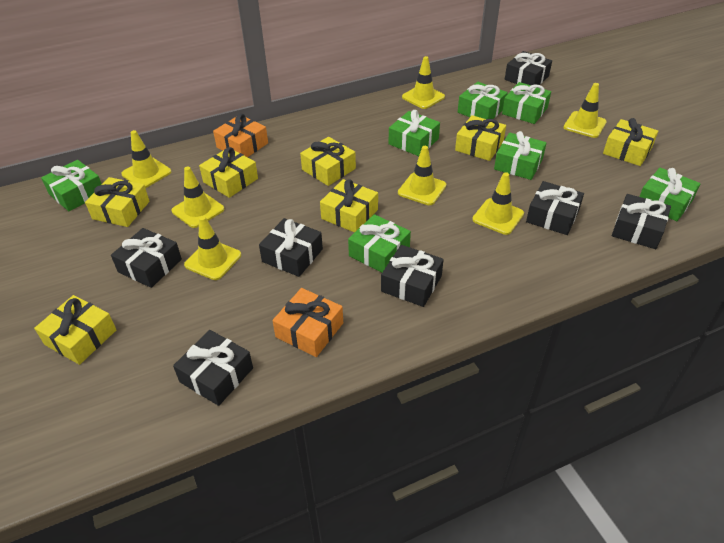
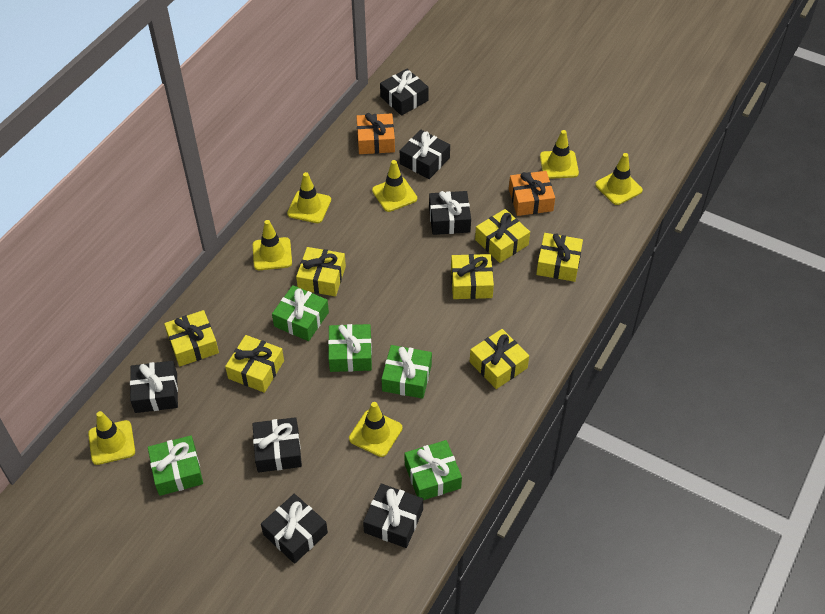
green gift: [41,160,102,211] [348,214,411,272] [389,110,440,156] [458,82,508,119] [494,131,547,180] [502,82,551,124] [639,167,701,221] = 7 -> [148,435,203,496] [272,285,329,341] [328,324,372,372] [382,345,432,399] [404,440,462,500] = 5

